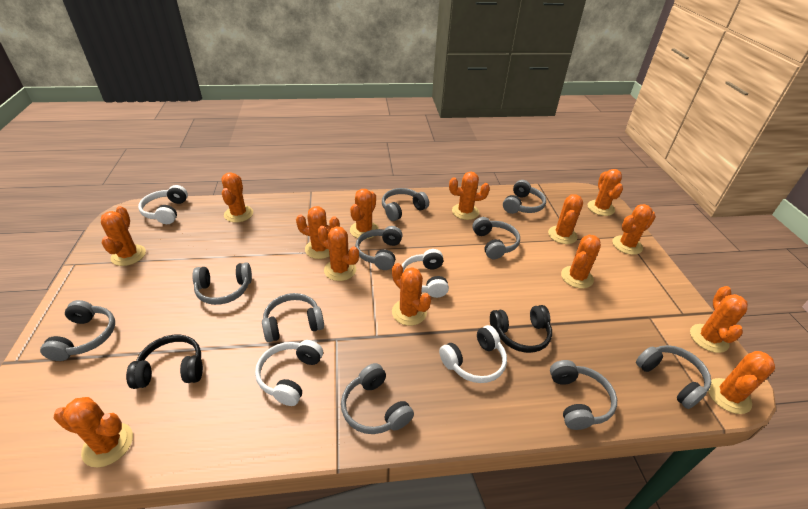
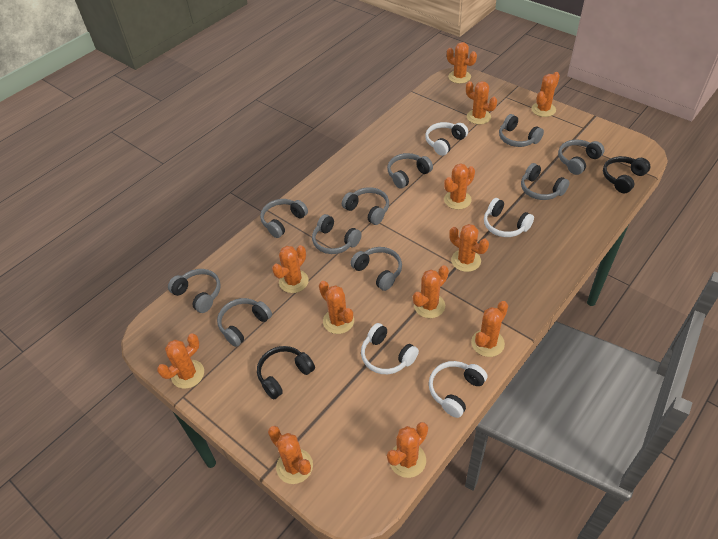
orange cactus: [53,397,133,467] [101,206,146,266] [221,172,253,223] [296,206,340,259] [318,226,359,281] [350,189,379,239] [392,263,431,326] [449,172,490,220] [548,194,583,244] [561,235,601,289] [588,169,623,216] [612,204,656,255] [690,286,748,353] [708,351,775,414] = 14 -> [157,334,204,389] [268,426,313,484] [272,245,309,293] [319,281,354,334] [387,422,428,478] [413,265,449,318] [444,163,475,210] [447,42,477,84] [449,224,489,272] [466,81,497,124] [471,301,508,357] [531,72,560,117] = 12

